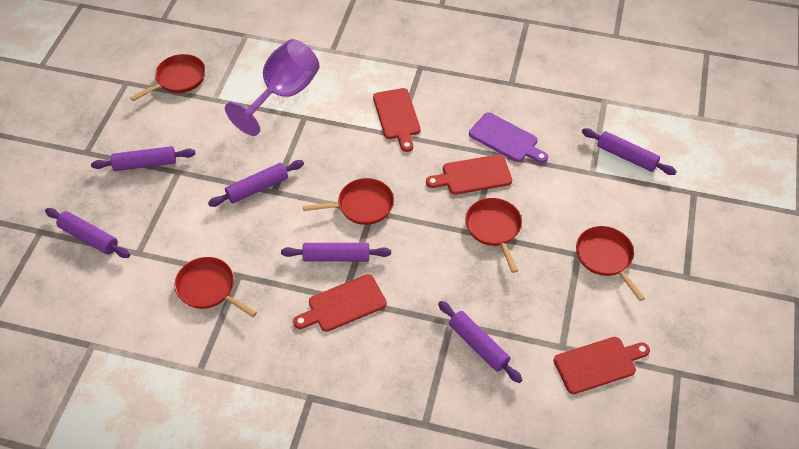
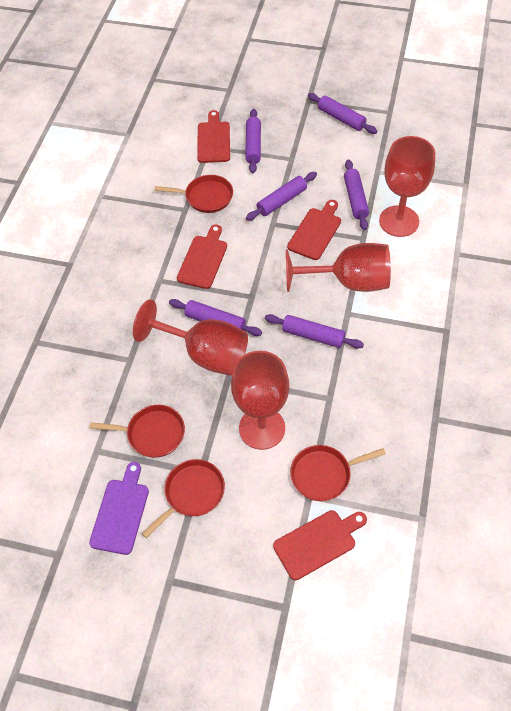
purple goblet: [225,39,320,136] = 1 -> none = 0
red goblet: none = 0 -> [133,299,248,376] [231,351,289,450] [286,243,391,292] [379,136,435,237] = 4
red pan: [130,54,206,101] [175,257,257,317] [303,178,394,225] [465,198,522,273] [576,226,645,301] = 5 -> [90,405,185,458] [142,459,225,538] [155,175,233,213] [290,445,386,501] = 4

